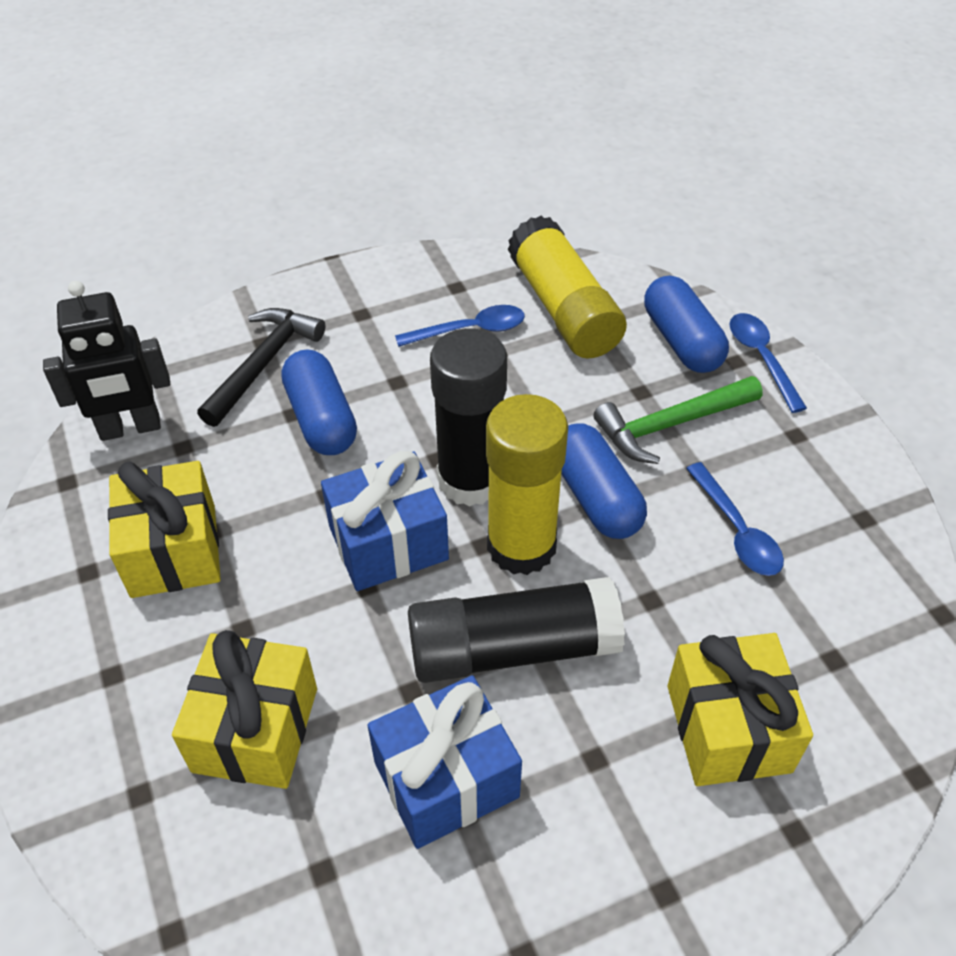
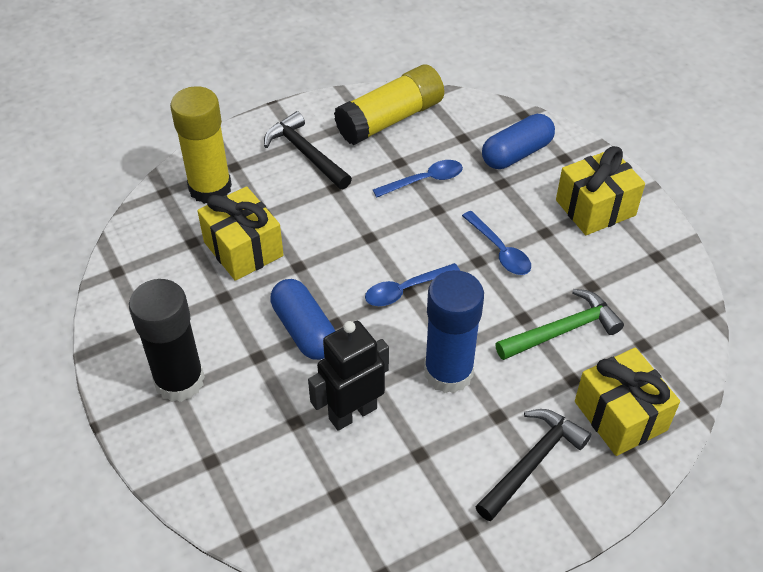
black glue stick: [408,577,625,683] [430,328,507,507] = 2 -> [129,279,205,402] = 1
black hammer: [197,308,325,427] = 1 -> [264,111,352,189] [475,409,591,521] = 2
blue capsule: [281,349,357,455] [561,423,647,539] [644,276,729,373] = 3 -> [270,279,335,360] [482,114,555,169] = 2
blue gift: [321,451,449,591] [368,675,522,849] = 2 -> none = 0
blue glue stick: none = 0 -> [424,270,484,393] = 1

